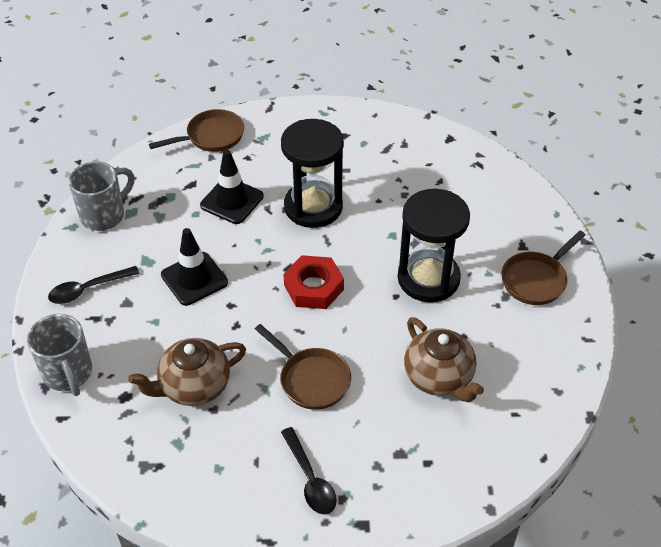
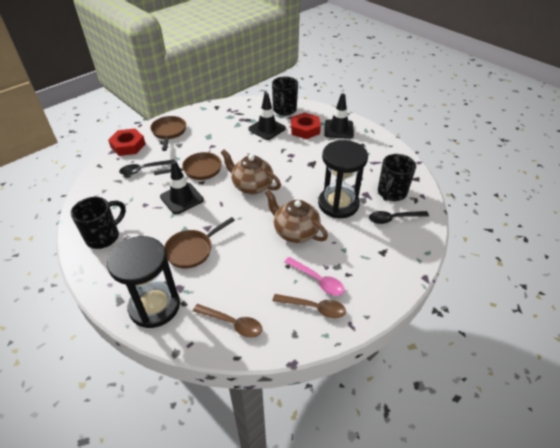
black mug: none = 0 -> [71,197,126,249] [272,76,298,116] [378,154,416,201] = 3
black traffic cone: [161,228,228,306] [200,150,264,224] = 2 -> [160,161,204,214] [249,93,286,140] [324,94,354,139] = 3
brown spoon: none = 0 -> [193,304,263,337] [273,294,346,318] = 2
grey mug: [27,314,92,396] [68,161,134,231] = 2 -> none = 0
pink spoon: none = 0 -> [284,257,345,296] = 1
red nut: [283,255,344,309] = 1 -> [108,129,146,156] [291,112,321,139] = 2

